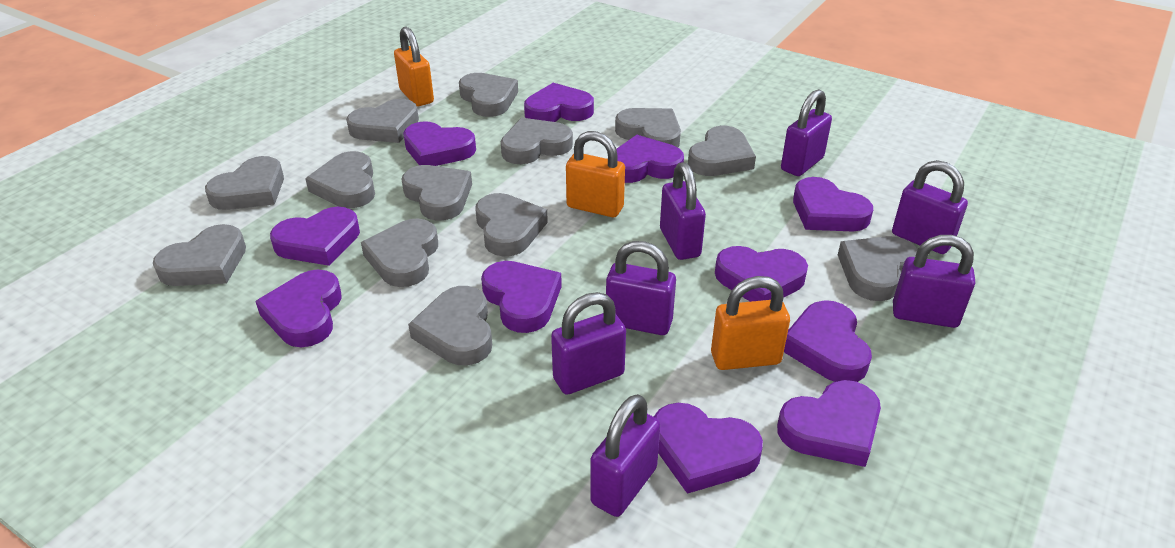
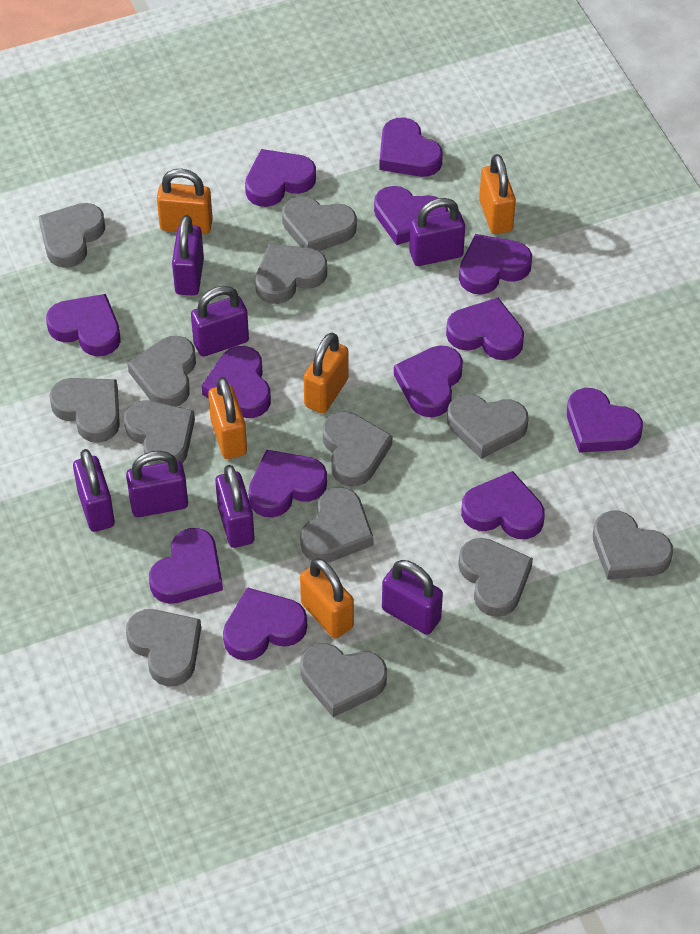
orange padlock: [394,27,434,106] [566,131,625,217] [711,276,790,370] = 3 -> [157,169,213,234] [208,377,247,459] [300,558,354,639] [303,333,348,414] [479,154,516,234] = 5
purple heart: [255,270,342,347] [270,207,360,266] [403,121,476,166] [481,261,562,333] [524,83,594,122] [616,135,684,183] [654,403,763,494] [715,246,808,302] [777,380,881,467] [784,300,872,382] [793,177,873,232] = 11 -> [46,294,121,356] [149,528,223,604] [202,346,271,418] [223,587,307,661] [245,149,316,207] [248,450,327,518] [374,186,448,245] [379,117,443,177] [394,346,463,417] [446,298,524,360] [459,234,532,295] [461,471,545,539] [567,388,643,453] = 13

